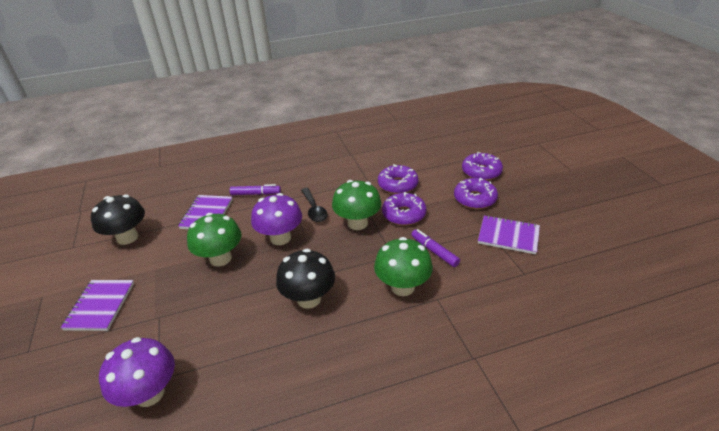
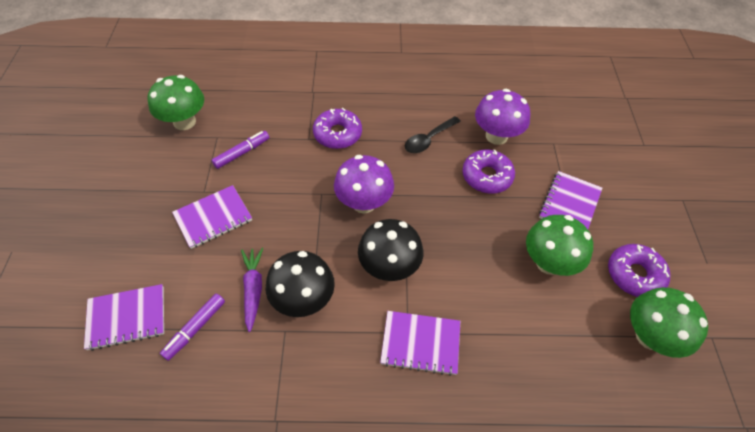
purple carrot: none = 0 -> [241,248,264,332] = 1
purple donut: [378,164,419,194] [382,192,427,225] [454,178,498,209] [462,152,503,180] = 4 -> [313,108,362,149] [462,150,515,194] [608,244,671,297] = 3
purple notebook: [61,280,134,331] [178,195,233,229] [478,215,540,254] = 3 -> [84,284,164,351] [172,185,252,249] [380,311,461,376] [539,171,602,229] = 4

